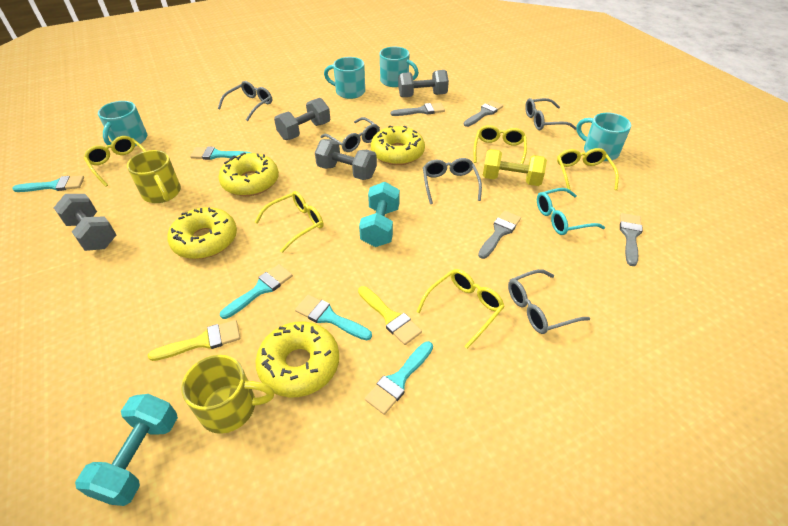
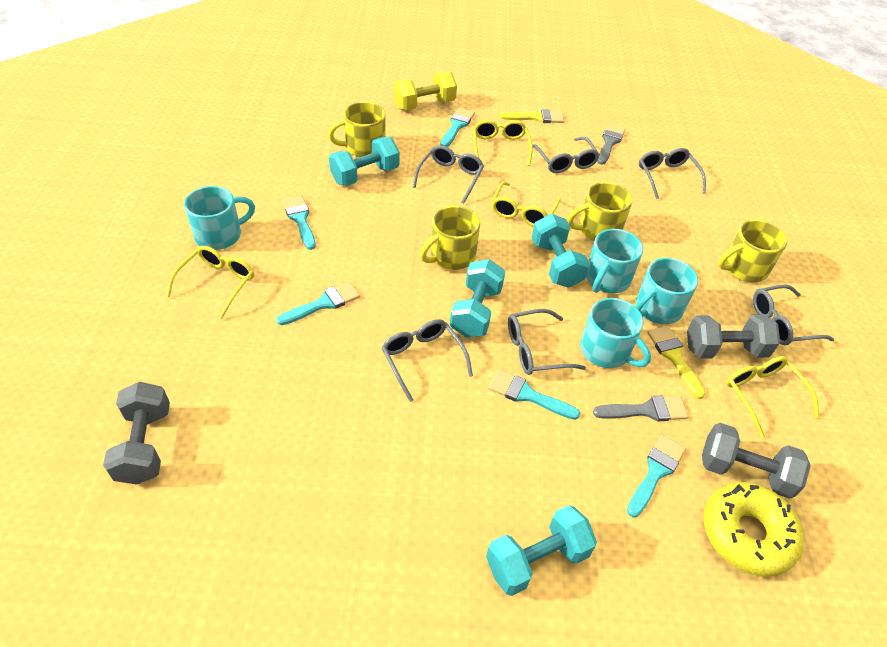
grey brush: [391,103,445,116] [464,100,503,127] [478,211,521,259] [620,213,643,266] = 4 -> [593,396,688,421] [597,124,626,165] = 2
grey dumbbell: [54,194,116,251] [274,98,330,140] [315,139,377,180] [398,70,449,98] = 4 -> [103,382,170,485] [687,315,780,359] [702,423,811,499] = 3
grey glasses: [218,81,272,121] [321,117,380,152] [423,158,482,204] [508,269,590,334] [525,98,576,130] = 5 -> [381,319,473,402] [413,145,484,204] [508,309,586,375] [532,137,600,173] [639,148,706,199] [753,285,834,345] = 6
turquoise dumbbell: [75,394,178,506] [359,182,400,247] = 2 -> [329,137,400,186] [450,259,505,337] [486,505,597,596] [532,214,590,288] = 4
turquoise glasses: [537,188,605,235] = 1 -> none = 0
yellow donut: [167,207,237,259] [219,153,279,196] [255,321,339,397] [371,125,425,165] = 4 -> [703,482,804,577] = 1
yellow glasses: [84,136,146,187] [254,191,323,253] [416,269,505,349] [474,125,527,164] [557,148,619,190] = 5 -> [166,246,254,320] [473,120,533,166] [492,181,561,227] [726,356,819,438] = 4
yellow mug: [127,150,181,203] [181,355,274,434] = 2 -> [328,102,385,157] [420,206,480,270] [567,182,633,241] [718,220,788,282] = 4

